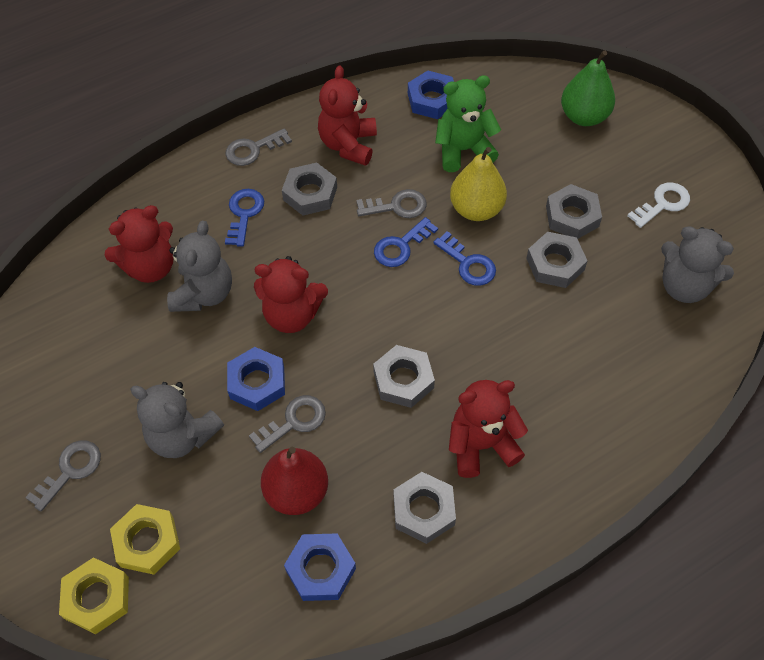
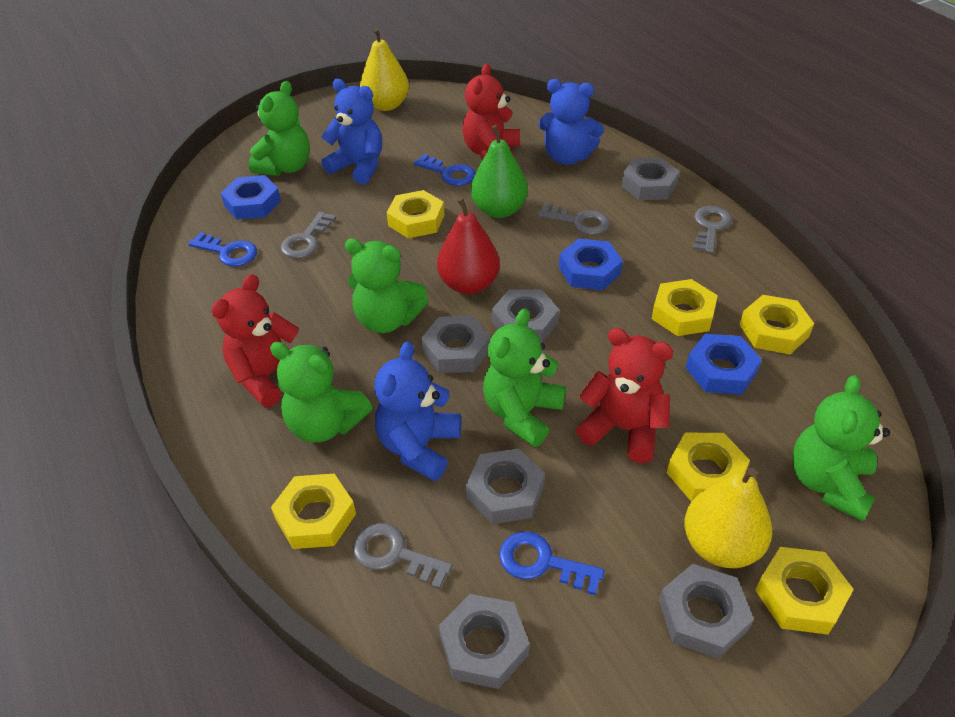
blue teddy bear: none = 0 -> [321,79,382,184] [374,341,461,481] [538,79,604,165] = 3
green teddy bear: [435,75,501,172] = 1 -> [249,81,310,176] [270,342,373,443] [345,238,429,333] [483,308,566,447] [792,375,890,521] = 5
grey nut: [282,163,337,216] [373,345,435,408] [394,472,456,544] [526,232,587,288] [546,184,602,239] = 5 -> [421,316,490,373] [439,594,529,689] [466,448,545,524] [492,289,559,343] [621,158,680,200] [659,564,754,659] = 6
grey teddy bear: [130,382,224,458] [167,221,232,312] [661,226,734,303] = 3 -> none = 0
red teddy bear: [104,205,173,283] [254,256,328,333] [318,65,377,166] [449,380,528,478] = 4 -> [211,274,299,408] [462,63,520,160] [576,328,674,463] = 3
white key: [627,182,690,228] = 1 -> none = 0
yellow nut: [59,557,129,634] [110,504,180,575] = 2 -> [271,474,356,549] [387,190,444,238] [652,279,718,336] [667,433,750,502] [740,295,814,354] [755,547,854,635] = 6
yellow pear: [450,147,507,221] = 1 -> [360,28,409,111] [684,467,772,568] = 2

